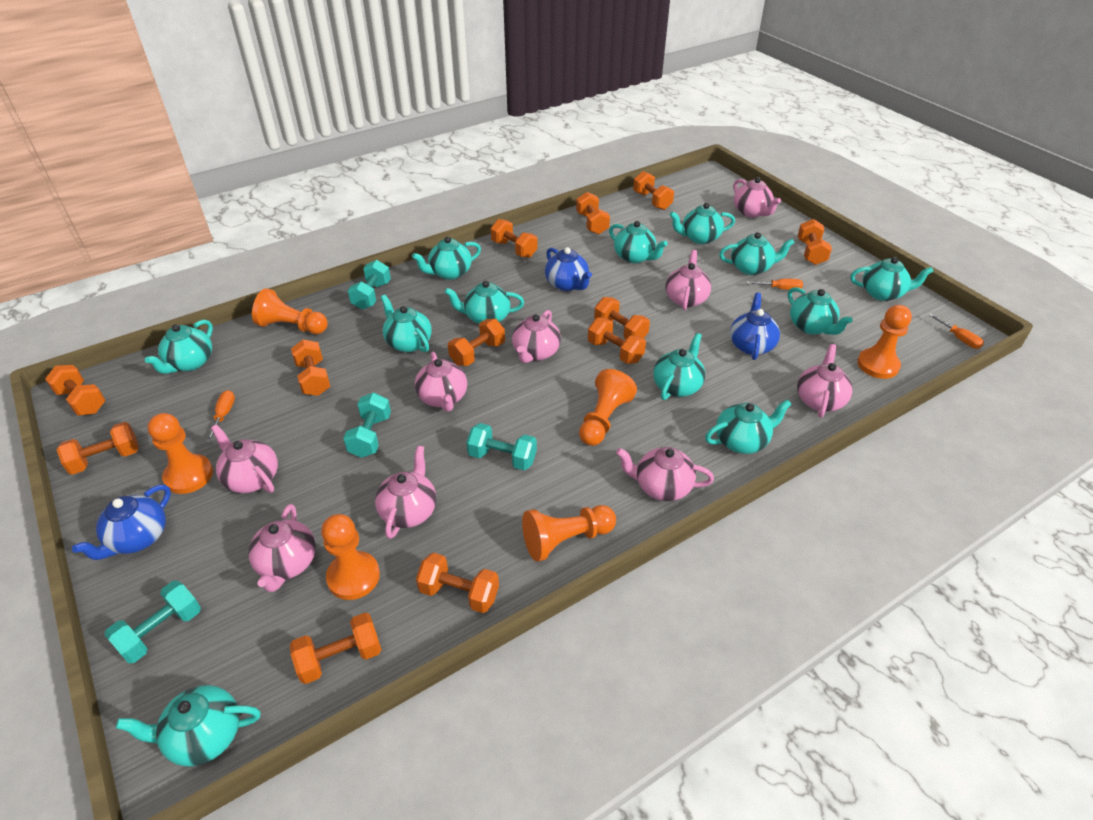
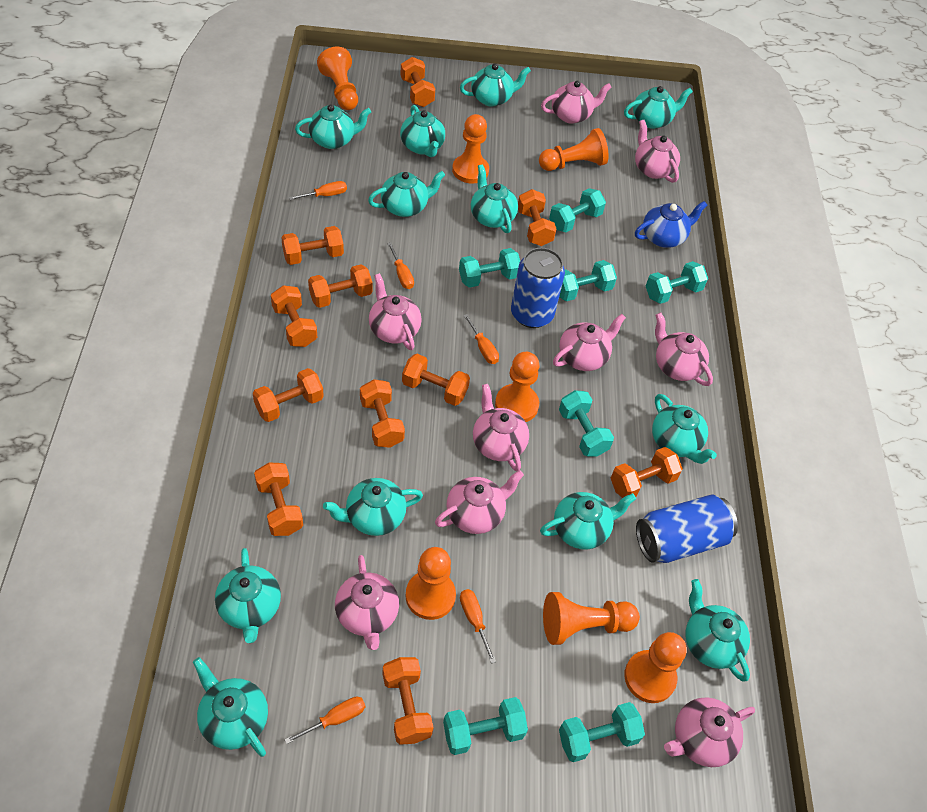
blue can: none = 0 -> [511,248,565,328] [636,494,738,563] = 2
blue teapot: [72,484,171,560] [545,247,592,291] [730,293,780,360] = 3 -> [635,201,707,248] = 1
orange dumbbell: [45,365,106,416] [56,422,139,475] [290,612,381,684] [291,340,331,396] [416,553,499,613] [448,319,505,366] [491,219,538,258] [576,192,610,234] [588,318,646,364] [594,297,650,339] [633,171,674,210] [798,219,832,265] = 12 -> [253,368,324,422] [254,463,303,536] [271,285,317,347] [281,226,344,265] [308,264,373,308] [360,379,405,448] [382,657,434,745] [400,57,435,107] [402,354,470,406] [518,189,556,246] [611,447,683,498] = 11
orange pawn: [148,413,213,494] [252,288,328,334] [321,514,380,600] [522,505,616,562] [579,369,637,446] [857,305,912,379] = 6 -> [317,47,358,110] [405,547,456,620] [452,114,489,184] [495,352,539,422] [539,128,609,171] [543,592,640,645] [624,632,686,703] = 7
orange screwdriver: [207,390,235,441] [746,279,803,290] [929,314,984,349] = 3 -> [284,697,365,744] [289,181,347,200] [387,242,414,289] [460,589,496,664] [464,314,499,364] = 5
turquoise dumbbell: [104,581,201,663] [343,393,391,458] [348,260,391,309] [466,423,537,470] = 4 -> [443,697,528,755] [459,248,520,288] [549,188,606,232] [559,260,617,301] [559,390,614,457] [559,702,645,762] [646,261,708,304] = 7

